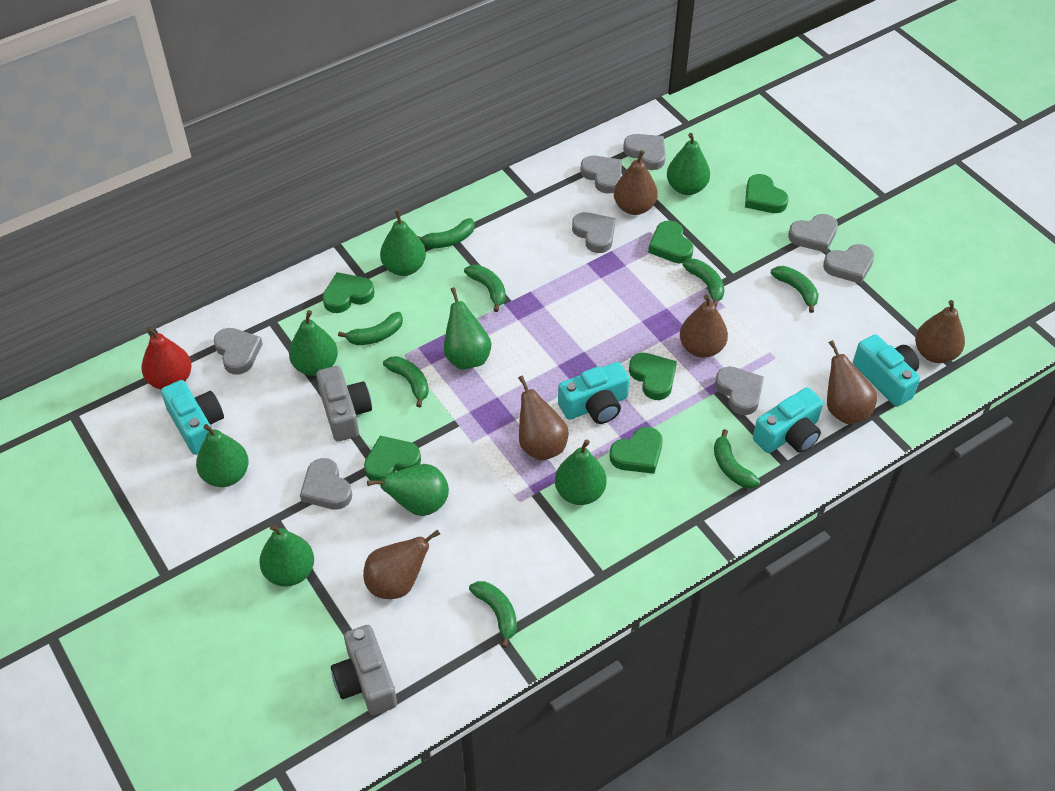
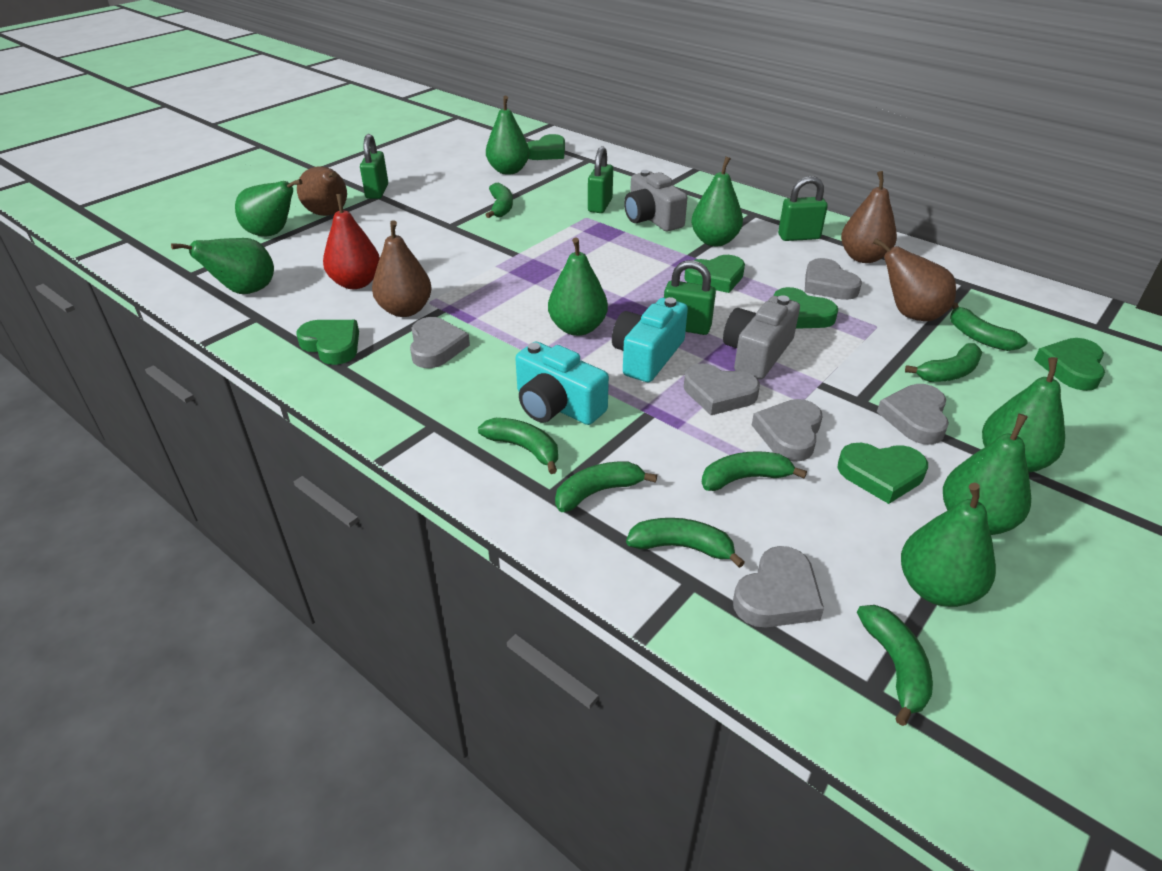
brown pear: [363,529,440,599] [518,376,568,460] [614,150,658,215] [680,294,728,358] [827,340,877,424] [915,300,965,363] = 6 -> [297,166,347,216] [372,220,432,317] [841,171,897,263] [873,238,956,321] = 4
green padlock: none = 0 -> [360,134,388,199] [588,146,613,213] [664,260,716,335] [778,176,828,241] = 4
grey heart: [214,328,263,375] [300,458,352,510] [572,212,615,253] [581,156,622,194] [623,134,666,170] [715,366,764,415] [788,214,838,252] [823,244,874,284] = 8 -> [410,317,470,368] [684,363,760,415] [733,546,824,628] [752,399,823,462] [805,258,862,300] [877,384,949,445] = 6
turquoise camera: [161,380,224,455] [558,362,630,424] [753,387,823,453] [853,334,920,407] = 4 -> [515,341,609,425] [612,297,688,382] = 2

